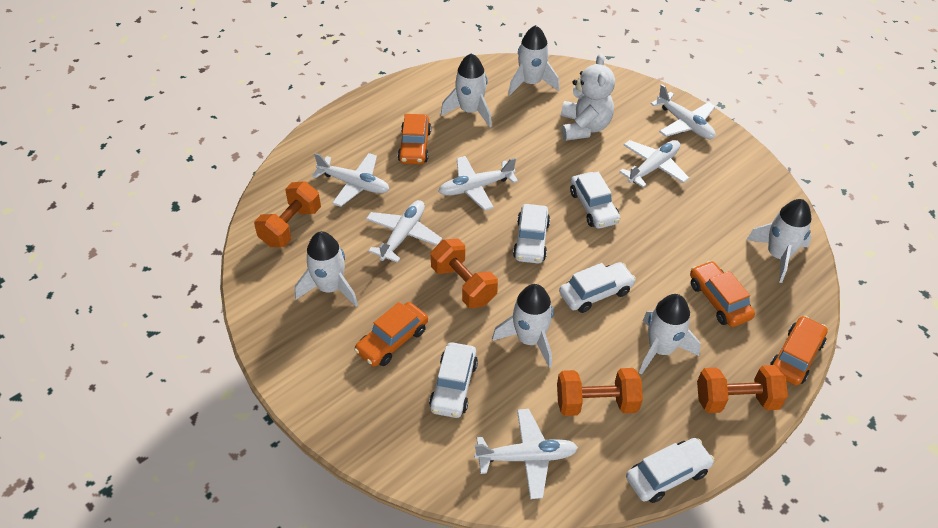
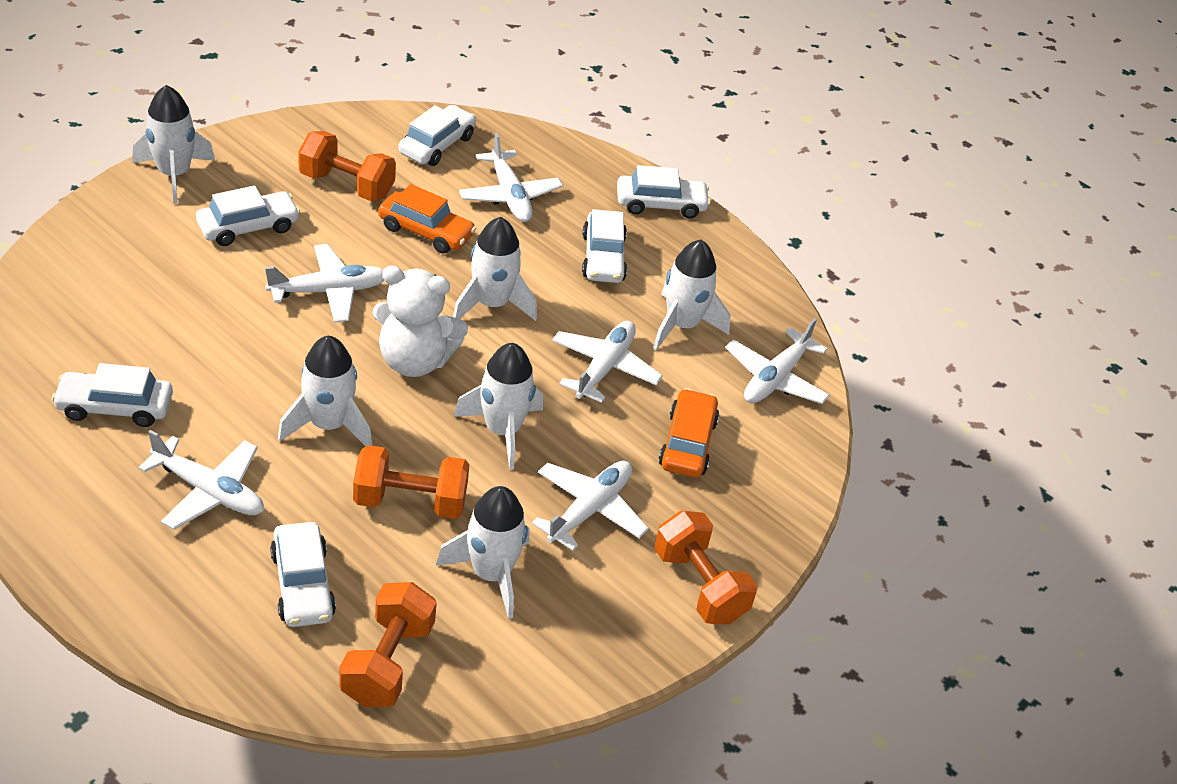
orange car: [354,302,428,367] [398,114,431,165] [690,261,755,327] [770,316,828,385] = 4 -> [378,184,476,253] [659,388,719,478] = 2
white car: [429,342,478,418] [513,204,550,263] [559,262,636,313] [570,172,620,229] [626,438,715,503] = 5 -> [52,363,173,427] [196,186,300,246] [270,522,336,627] [399,105,476,166] [582,209,627,283] [617,165,711,219] = 6

